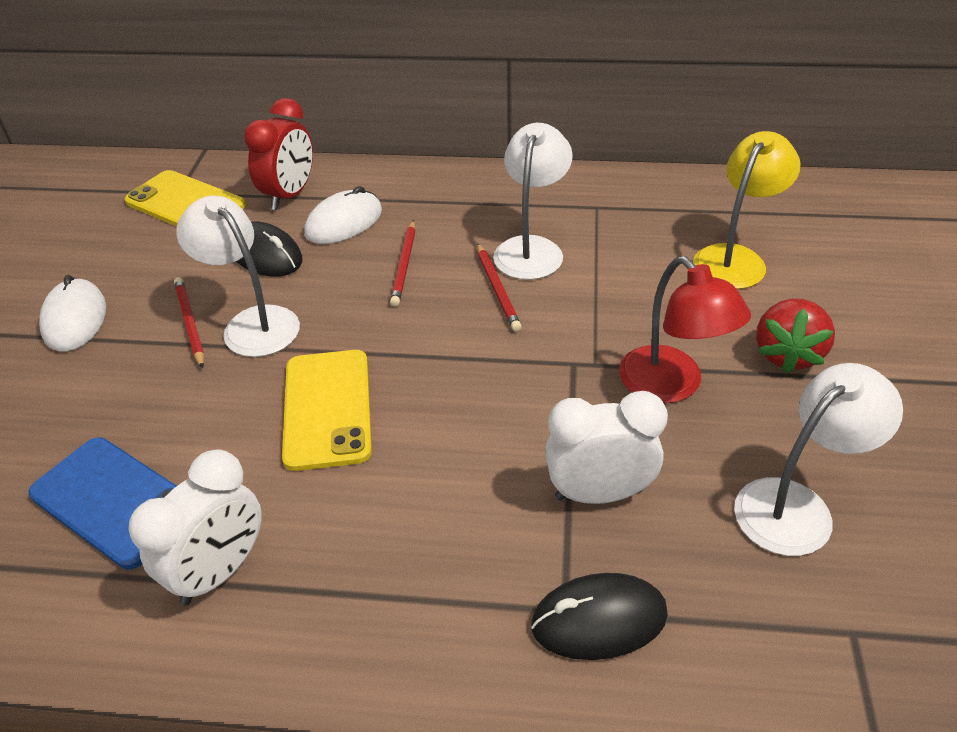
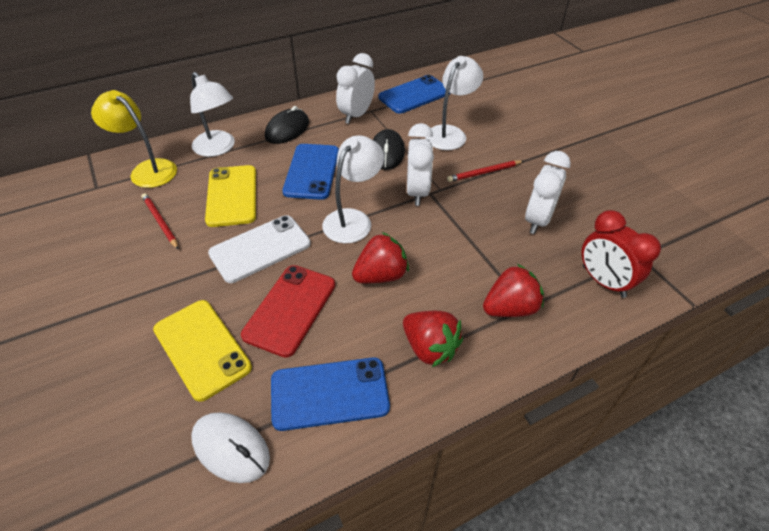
blue phone: [28,437,177,569] = 1 -> [271,357,390,431] [282,144,339,200] [378,75,450,114] = 3
red lamp: [619,256,751,403] = 1 -> none = 0
red pencil: [174,277,204,369] [390,220,415,306] [477,243,522,332] = 3 -> [142,193,179,250] [447,160,523,182] = 2
red phone: none = 0 -> [241,265,335,358] = 1
red strawberry: [756,298,835,374] = 1 -> [352,232,409,283] [403,311,463,367] [483,264,544,317] = 3
white clock: [128,449,262,605] [545,391,668,504] = 2 -> [336,53,375,124] [407,123,434,206] [525,151,571,234] = 3
white mouse: [39,275,106,351] [304,186,382,244] = 2 -> [191,412,270,483] = 1
white phone: none = 0 -> [208,215,310,283] = 1

